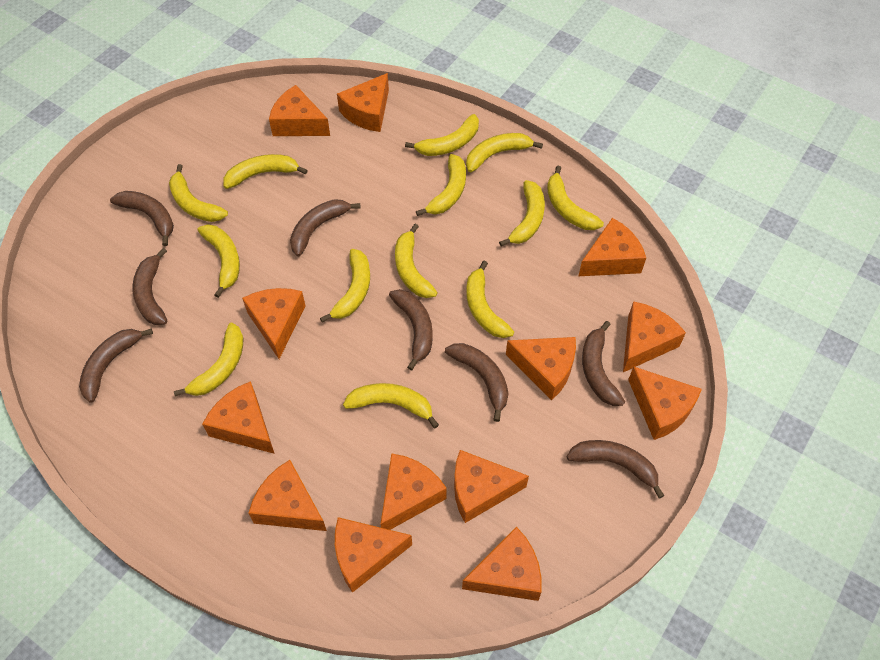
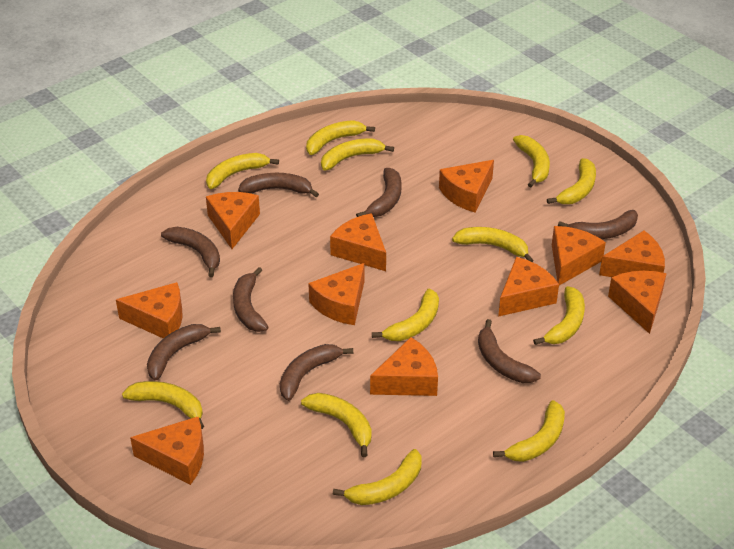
orange cheese: [202,381,275,454] [242,288,306,359] [248,460,327,531] [269,85,330,136] [335,517,412,593] [337,73,389,132] [380,453,447,530] [454,450,529,523] [462,527,542,601] [506,337,576,400] [579,218,646,276] [623,301,686,372] [628,366,702,440] = 13 -> [116,282,183,338] [130,417,204,485] [206,192,260,249] [308,263,364,325] [330,213,386,271] [370,337,438,396] [439,160,494,212] [498,257,559,317] [552,226,606,285] [599,231,665,277] [608,271,667,334] = 11
yellow banana: [169,164,228,222] [174,323,243,396] [198,224,240,298] [223,154,308,189] [320,249,370,323] [343,383,439,428] [395,224,438,298] [405,114,479,156] [416,154,466,216] [466,133,543,172] [466,261,514,338] [499,180,545,247] [547,166,604,230] = 13 -> [122,381,204,429] [206,153,279,189] [301,393,372,457] [306,120,375,155] [321,138,394,171] [333,449,421,505] [372,288,439,341] [452,227,534,262] [493,400,565,462] [513,135,550,188] [533,286,585,345] [547,158,596,204] = 12

